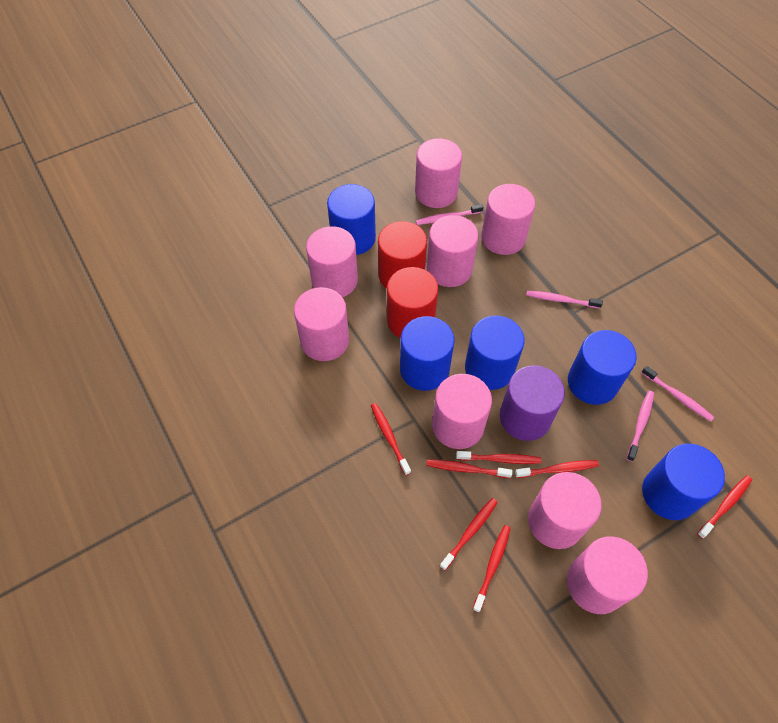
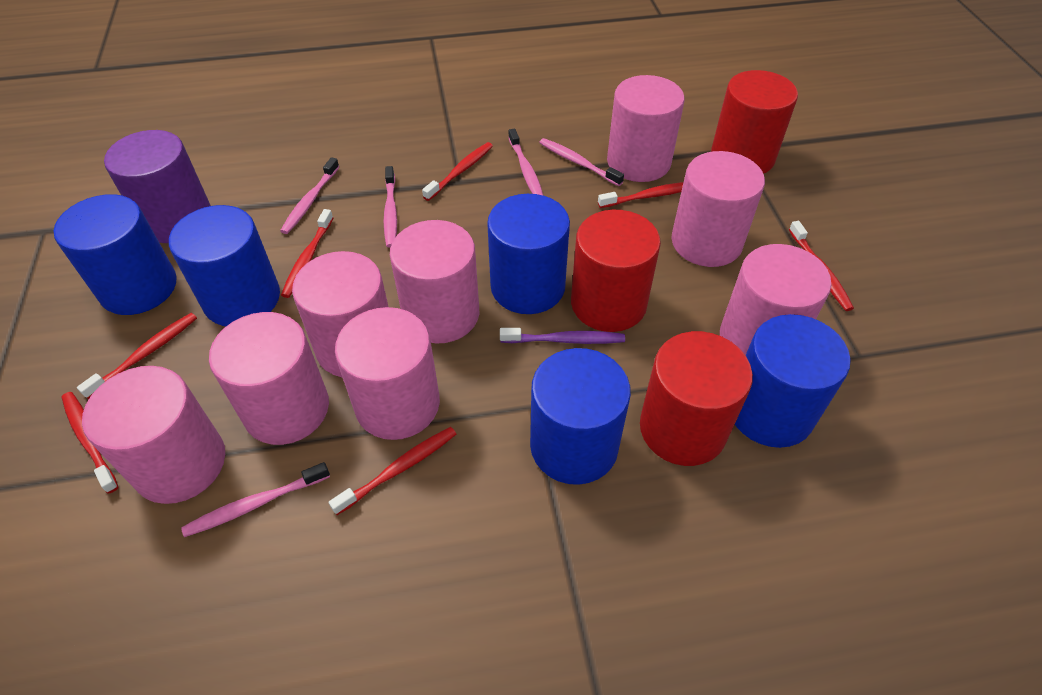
pink toothbrush: [416,204,483,225] [526,291,603,309] [626,391,654,461] [641,366,714,422] = 4 -> [181,462,330,537] [280,157,339,234] [384,166,397,248] [508,129,543,195] [539,138,624,186] = 5
purple toothbrush: none = 0 -> [500,328,625,344] = 1
red cylinder: [378,221,427,289] [387,267,438,338] = 2 -> [571,210,661,332] [640,331,753,466] [711,70,798,174] = 3

